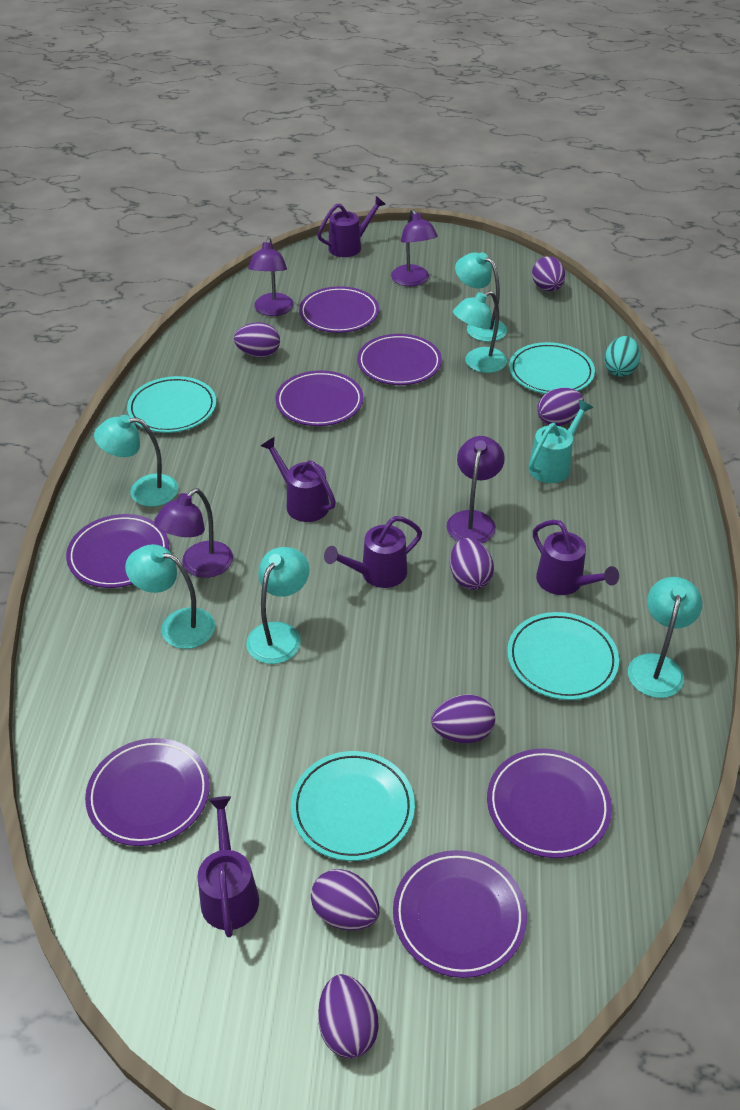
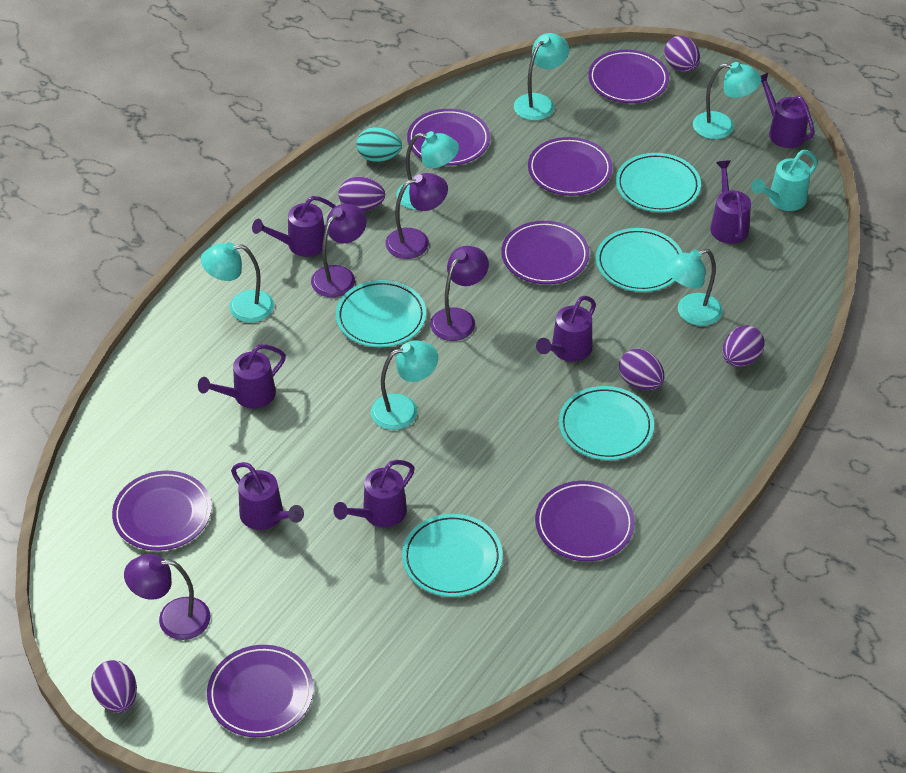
purple egg: [234,322,280,358] [311,869,380,930] [318,974,379,1058] [431,694,495,743] [450,538,494,590] [532,256,565,291] [537,388,584,426] = 7 -> [91,660,137,713] [338,177,385,211] [619,349,665,390] [664,36,700,72] [722,325,765,367] = 5
purple watering can: [198,796,259,938] [261,437,336,522] [317,196,386,257] [324,516,422,588] [533,520,619,595] = 5 -> [198,344,286,409] [231,462,304,530] [252,196,336,257] [333,460,415,527] [536,296,596,362] [710,160,751,244] [761,73,815,148] = 7
turquoise plate: [127,376,216,433] [291,751,415,861] [507,612,619,700] [509,342,595,394] = 4 -> [336,280,426,347] [402,514,503,597] [559,386,654,460] [596,228,683,292] [616,153,701,212] = 5

